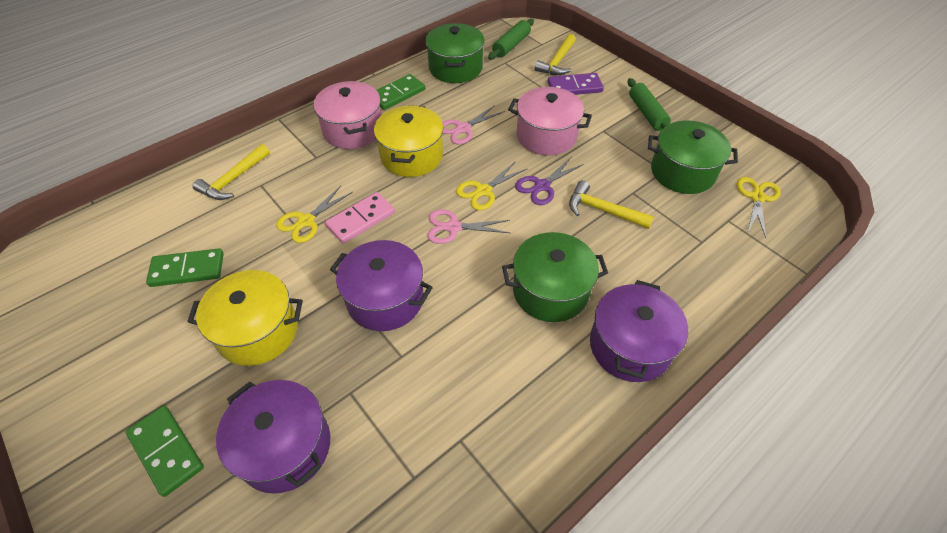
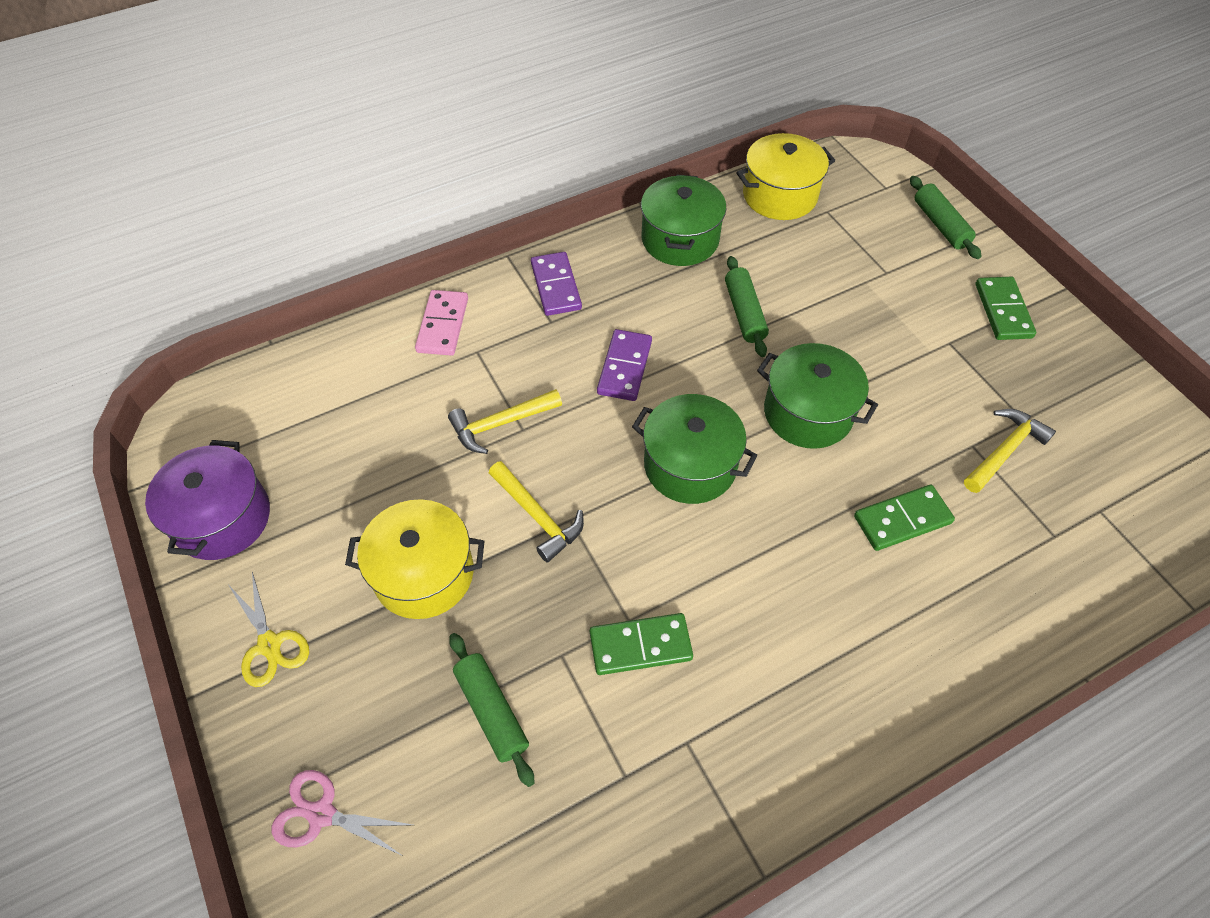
green rolling pin: [488,19,534,60] [628,78,671,131] = 2 -> [449,633,534,787] [725,256,769,357] [910,176,981,259] = 3
pink pot: [313,81,381,149] [508,87,592,155] = 2 -> none = 0
pink scissors: [427,209,510,244] [443,105,505,144] = 2 -> [272,770,412,855] = 1
purple domino: [547,73,604,95] = 1 -> [531,252,582,316] [597,329,652,401] = 2
purple pot: [216,380,330,494] [330,240,433,331] [590,280,688,382] = 3 -> [145,440,270,560] = 1
purple scissors: [515,158,584,205] = 1 -> none = 0
yellow scissors: [276,186,353,243] [456,161,527,210] [737,177,781,238] = 3 -> [229,572,309,687] = 1

